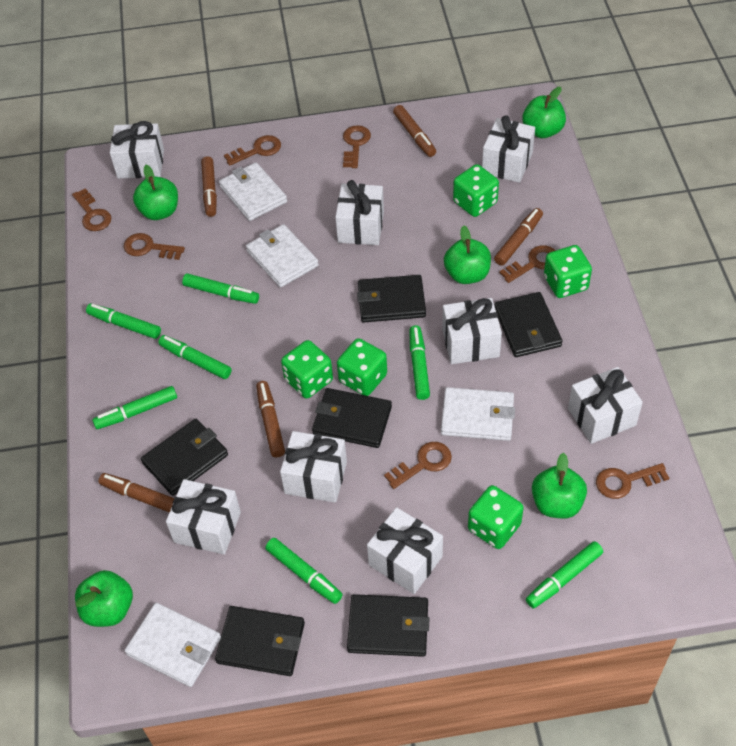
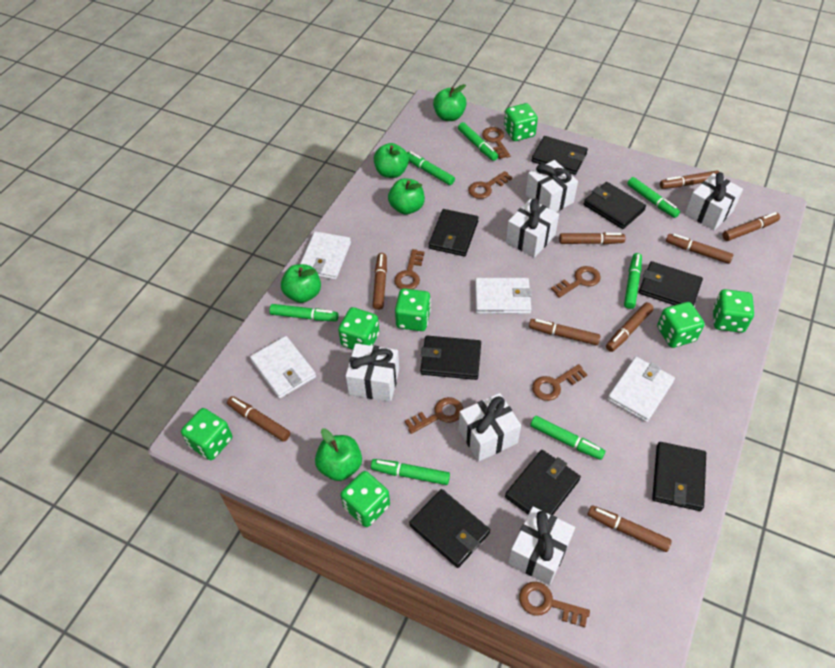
black wallet: [141,418,228,496] [215,606,305,676] [312,388,392,448] [347,594,429,657] [357,275,426,323] [494,292,563,357] = 6 -> [409,489,490,568] [420,336,481,380] [429,209,479,256] [505,450,581,515] [532,136,588,175] [584,182,646,229] [639,261,703,306] [652,442,706,511] = 8
brown marker: [98,473,174,512] [201,156,217,217] [256,381,285,457] [393,105,436,157] [494,208,543,265] = 5 -> [227,396,290,442] [373,253,387,310] [529,319,600,345] [559,233,625,244] [588,505,672,552] [606,302,654,352] [660,170,719,189] [666,234,733,264] [722,212,780,241] = 9
green dice: [281,340,333,398] [337,338,387,396] [453,164,499,217] [468,485,524,549] [544,245,592,298] = 5 -> [181,408,232,460] [338,307,379,350] [340,471,390,527] [395,288,431,331] [504,103,538,141] [657,302,705,348] [713,289,754,333] = 7
white gift: [110,121,164,178] [166,479,241,554] [280,431,347,503] [335,180,384,245] [367,507,443,594] [442,298,502,364] [482,115,535,183] [568,367,643,444] = 8 -> [346,343,399,402] [459,393,521,462] [506,199,559,258] [508,506,575,585] [526,160,578,212] [685,172,743,230] = 6

